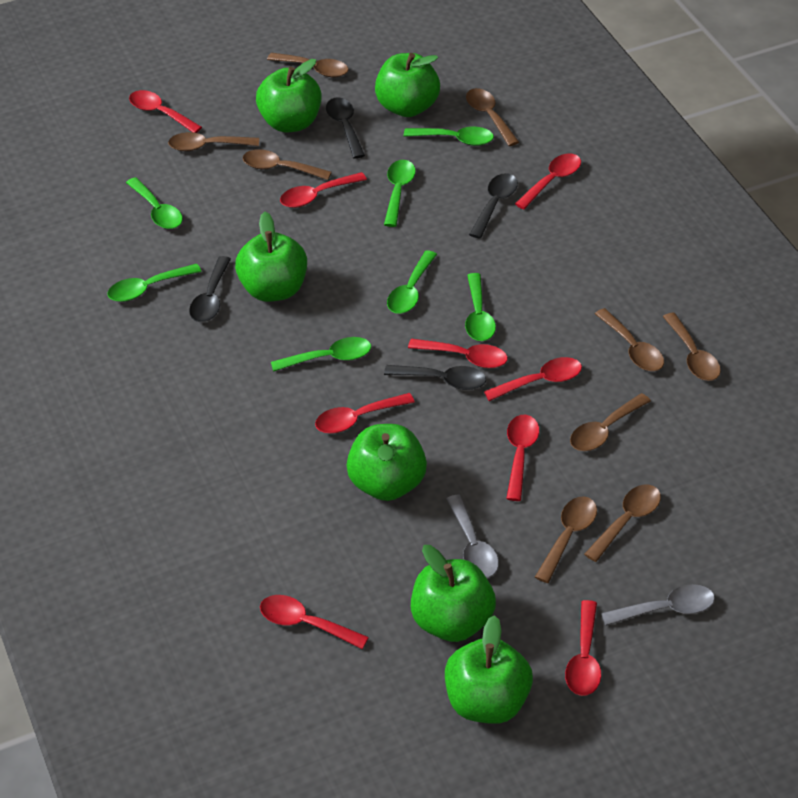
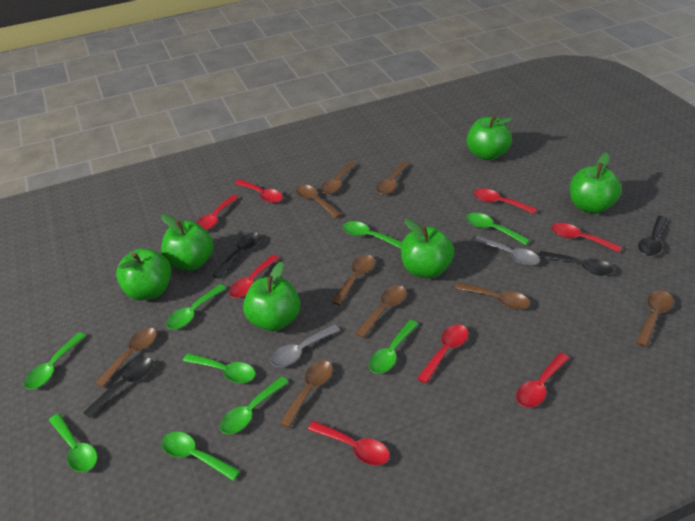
green spoon: [107,264,202,302] [126,177,183,229] [271,337,371,372] [384,160,416,227] [387,250,437,314] [404,126,494,146] [465,273,496,341] = 7 -> [24,332,86,390] [49,414,97,472] [161,432,240,481] [166,284,226,329] [183,353,255,383] [220,377,289,434] [343,221,402,249] [369,320,418,374] [466,213,530,245] = 9
red spoon: [129,90,202,133] [260,595,369,649] [280,172,367,208] [315,393,415,434] [408,338,508,368] [484,357,582,401] [506,414,539,501] [515,153,581,210] [565,600,601,696] = 9 -> [196,195,239,230] [229,255,279,298] [235,179,283,203] [308,421,390,465] [417,324,468,384] [473,188,537,214] [516,353,569,408] [551,223,622,252] = 8

